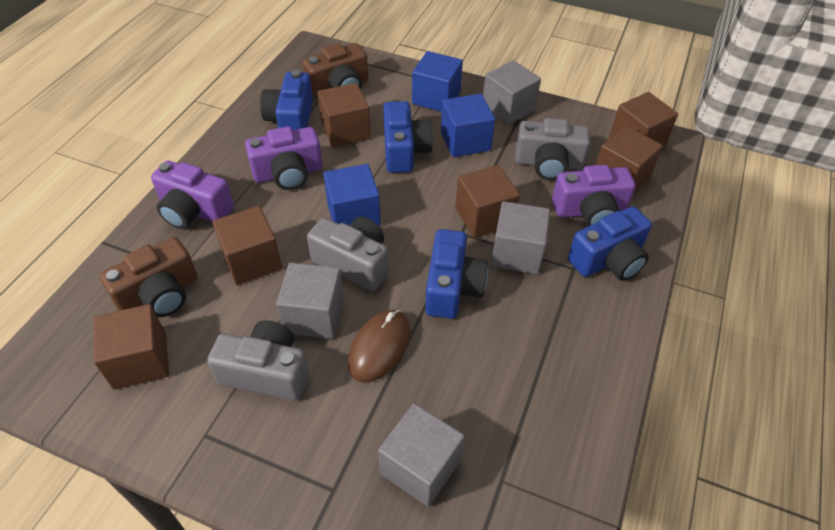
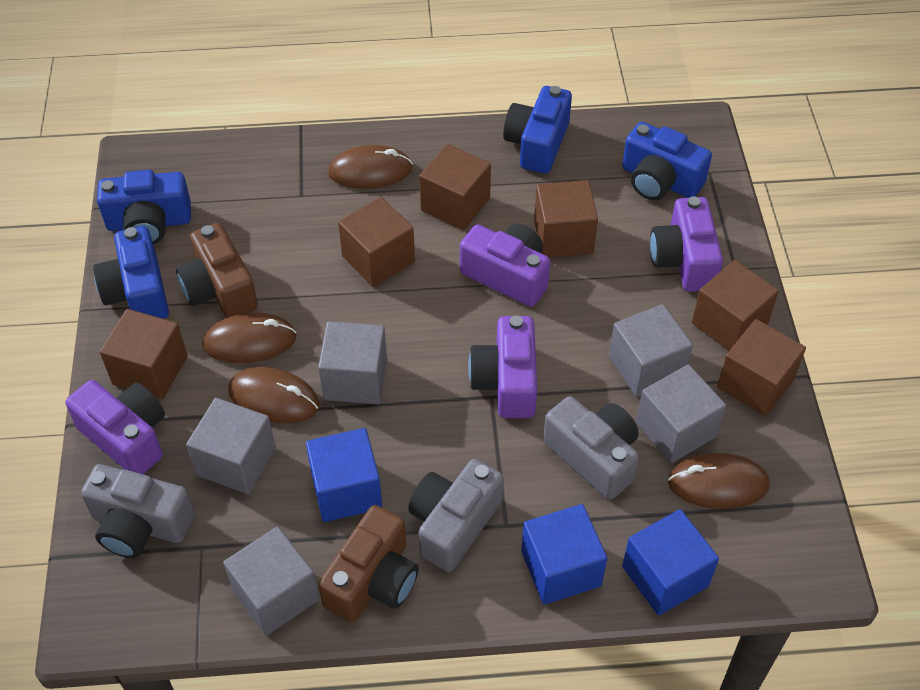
brown mouse: [348,310,411,383] = 1 -> [202,313,296,363] [228,367,320,423] [328,145,413,189] [668,453,770,509] = 4
grey cube: [276,263,344,339] [378,403,465,507] [483,60,541,125] [491,201,550,274] = 4 -> [186,398,275,494] [223,527,319,636] [318,321,387,404] [609,304,693,397] [636,364,726,463] = 5
purple camera: [151,160,234,229] [245,126,323,190] [552,165,635,227] = 3 -> [65,380,165,474] [460,224,550,307] [468,316,537,418] [650,196,723,292] = 4

